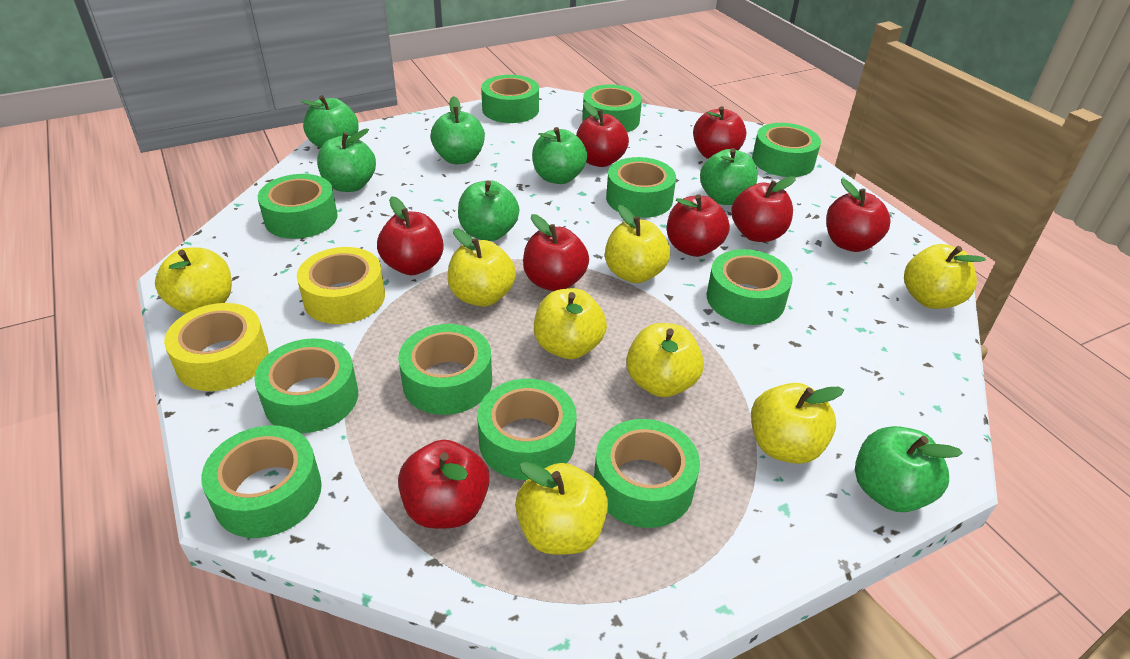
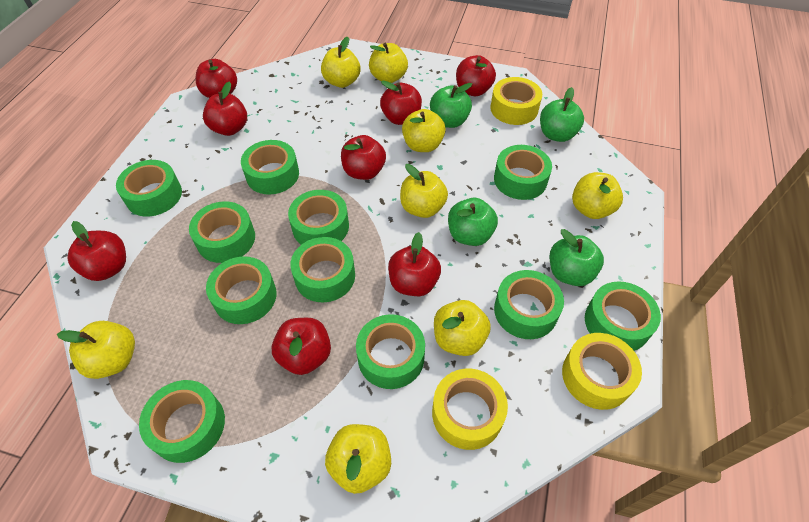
green apple: [301,95,359,148] [317,129,376,192] [431,96,485,164] [458,180,519,241] [532,127,587,184] [700,148,758,205] [855,426,963,512] = 7 -> [430,83,472,128] [448,198,498,246] [540,87,584,142] [550,229,604,286] = 4
yellow tape: [164,303,269,391] [297,247,385,324] = 2 -> [432,369,508,450] [490,77,542,125] [562,333,642,410] = 3

